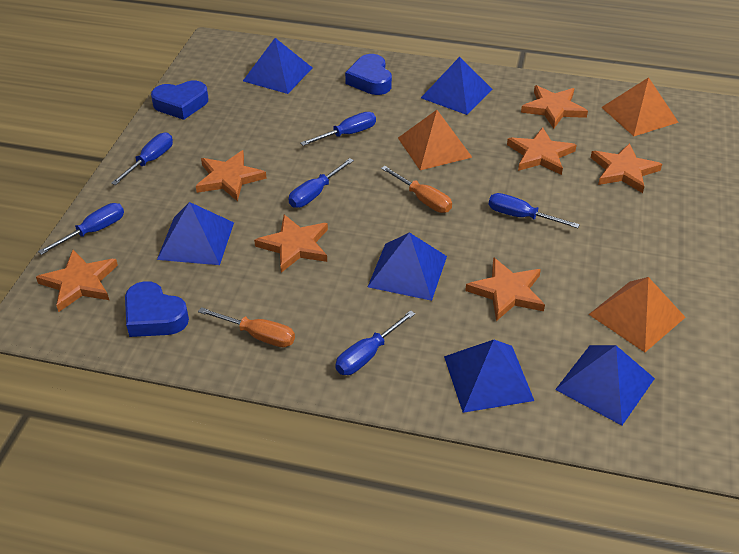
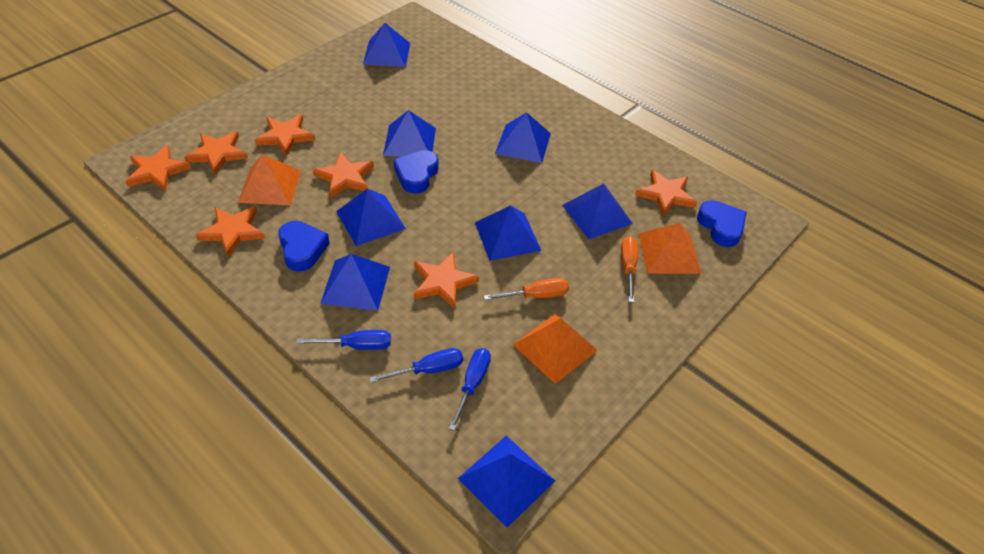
blue pyramid: [157,202,234,265] [243,38,312,94] [368,232,447,301] [421,57,493,115] [444,339,534,413] [555,345,655,426] = 6 -> [320,254,390,311] [336,188,406,246] [363,23,410,67] [383,110,436,157] [458,435,555,528] [475,205,542,261] [495,112,551,163] [562,184,633,239] = 8
blue screwdriver: [38,203,124,255] [111,133,173,185] [288,158,354,208] [301,112,376,146] [335,310,415,375] [488,193,580,228] = 6 -> [296,330,391,350] [369,348,463,383] [449,348,491,431] = 3

